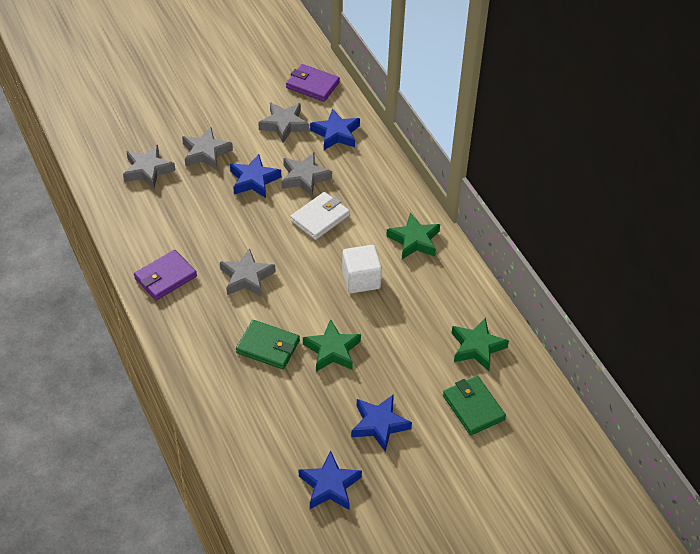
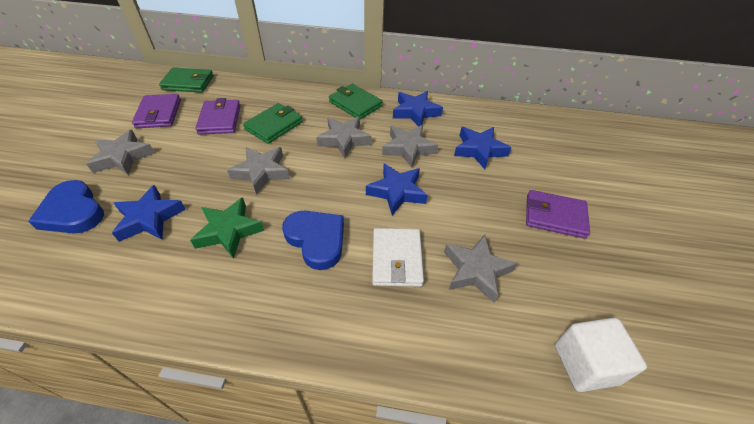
blue heart: none = 0 -> [28,180,104,233] [282,211,344,270] = 2
green star: [303,319,361,372] [386,212,440,259] [452,317,509,371] = 3 -> [190,197,264,259] = 1
green wallet: [236,320,300,369] [443,376,506,435] = 2 -> [159,67,214,93] [243,103,303,144] [329,84,383,120] = 3
purple wallet: [134,250,197,301] [286,64,340,102] = 2 -> [132,94,181,128] [195,98,241,135] [526,190,590,239] = 3

